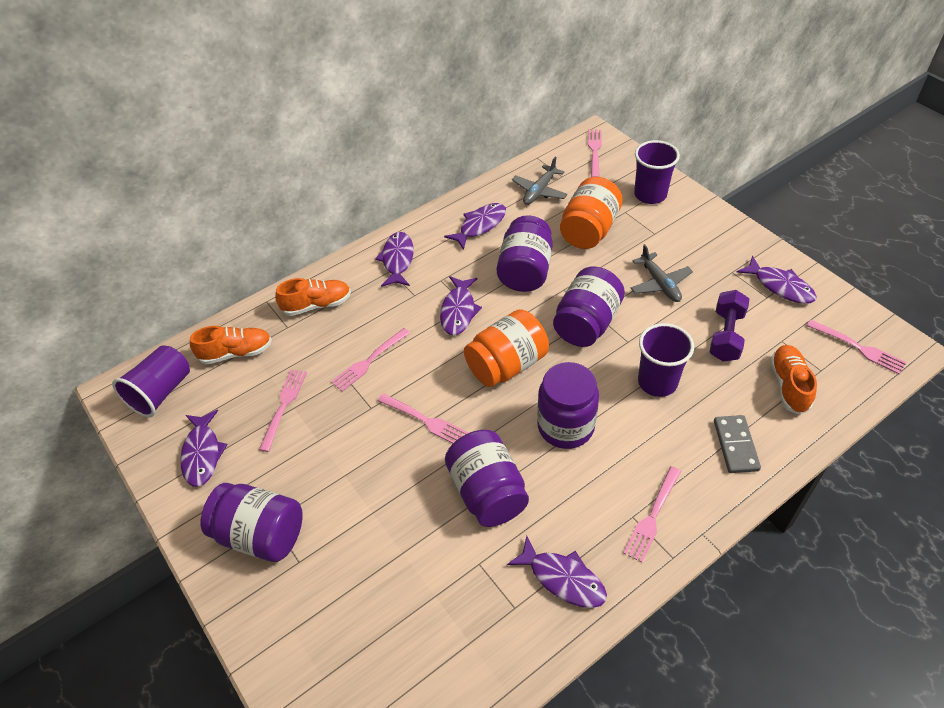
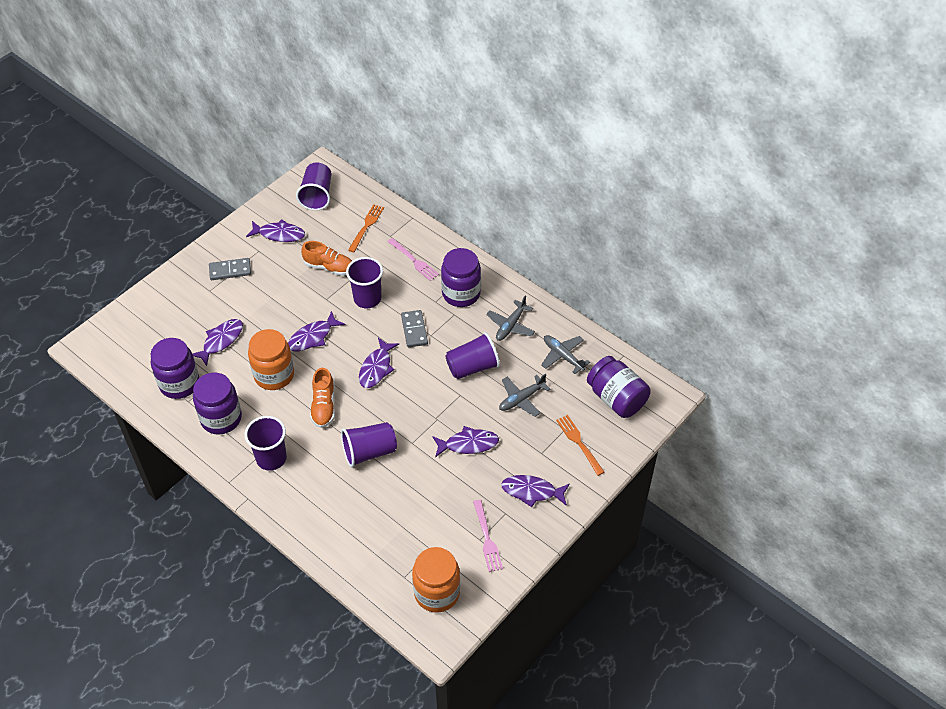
grey domino: [714,415,761,473] = 1 -> [209,258,251,280] [401,310,428,347] = 2
grey plane: [512,157,568,205] [630,244,693,302] = 2 -> [486,295,535,341] [499,374,550,417] [541,335,590,374] = 3
orange fork: none = 0 -> [348,204,384,252] [556,415,604,476] = 2
orange shoe: [190,326,272,365] [275,278,351,316] [770,345,817,415] = 3 -> [301,241,352,276] [310,368,335,428] = 2
pink fork: [259,369,307,452] [331,328,410,392] [378,393,468,444] [588,129,602,177] [623,466,681,562] [807,320,906,374] = 6 -> [387,238,439,281] [473,500,503,572] = 2
purple cup: [112,345,190,417] [634,140,680,204] [638,323,694,397] = 3 -> [245,416,287,471] [296,163,332,211] [341,422,397,468] [346,257,383,308] [446,332,500,379] = 5
purple dumbbell: [709,290,749,362] = 1 -> none = 0
purple jar: [201,483,303,562] [445,430,529,527] [497,215,553,292] [537,362,599,449] [553,266,625,347] = 5 -> [151,338,199,399] [193,373,242,435] [441,248,481,307] [587,356,651,418] = 4

